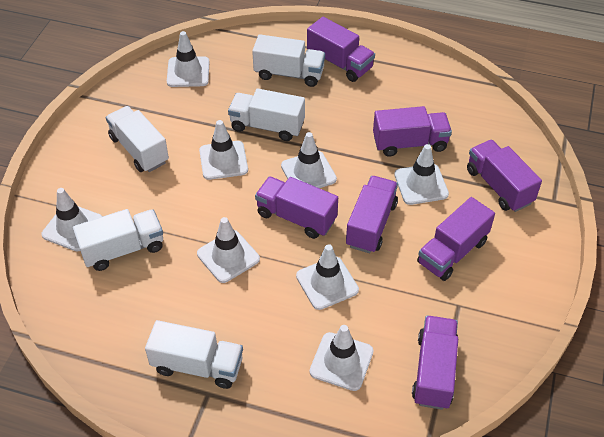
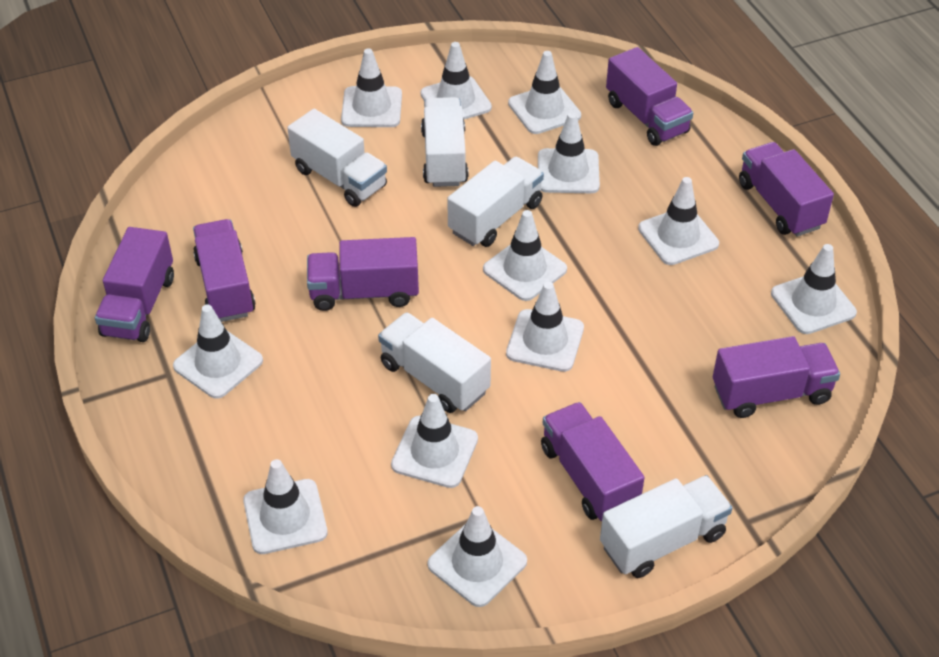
white traffic cone: [41,188,103,252] [167,31,209,87] [197,217,260,283] [199,120,248,180] [281,132,337,188] [296,244,359,310] [310,325,373,391] [394,144,449,205] = 8 -> [173,304,263,399] [243,459,327,554] [341,48,402,127] [391,394,478,488] [420,42,492,119] [428,506,527,607] [483,210,567,301] [506,282,584,372] [508,51,581,134] [538,112,600,193] [638,177,719,265] [771,244,857,334] = 12

